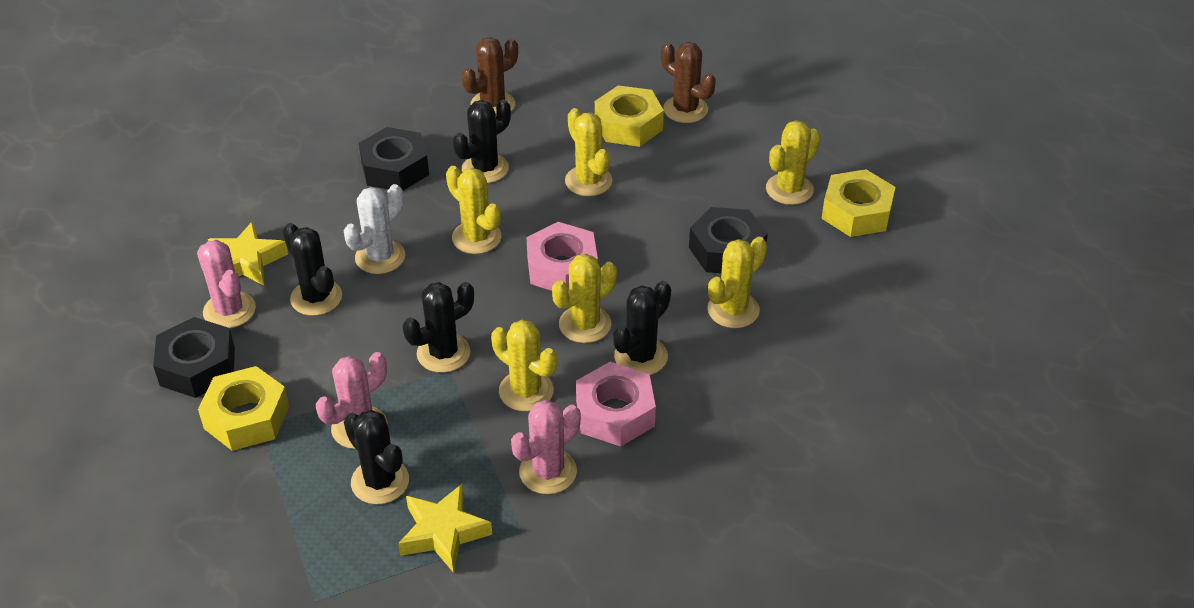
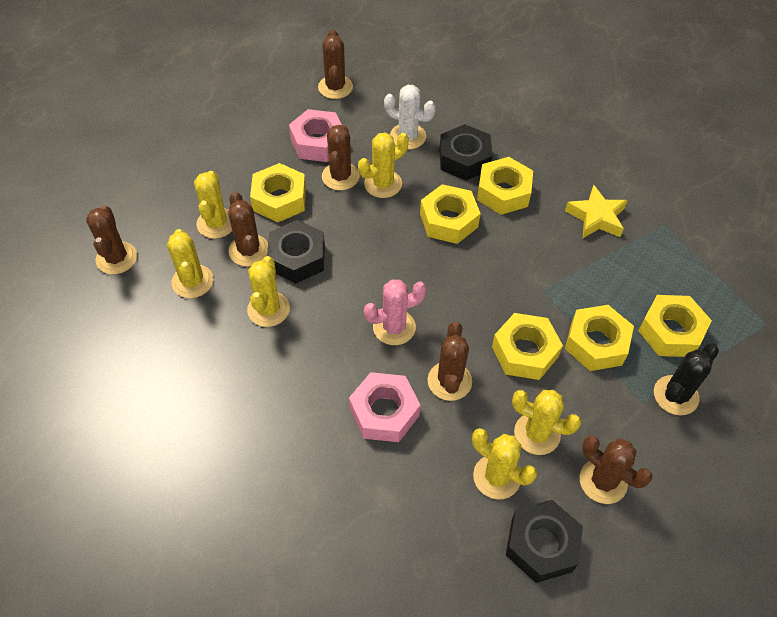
black cactus: [283,223,342,316] [344,410,409,504] [403,282,474,373] [453,100,511,183] [613,281,671,375] = 5 -> [654,343,719,415] = 1
brown cactus: [462,37,518,114] [661,42,716,123] = 2 -> [86,205,137,274] [228,192,268,266] [318,30,353,99] [322,125,360,190] [428,322,472,401] [580,435,653,504] = 6
pink cactus: [197,240,256,328] [316,352,388,449] [511,400,581,494] = 3 -> [364,279,427,345] = 1
yellow nut: [198,366,289,451] [595,85,664,147] [821,169,895,237] = 3 -> [250,163,306,222] [420,184,481,244] [477,157,533,215] [492,313,563,380] [565,305,634,371] [638,295,712,357] = 6
yellow star: [208,221,288,286] [398,484,492,573] = 2 -> [565,185,628,238] = 1

